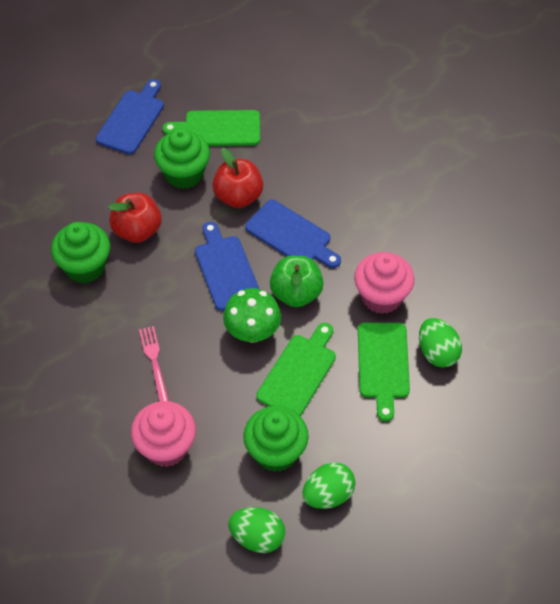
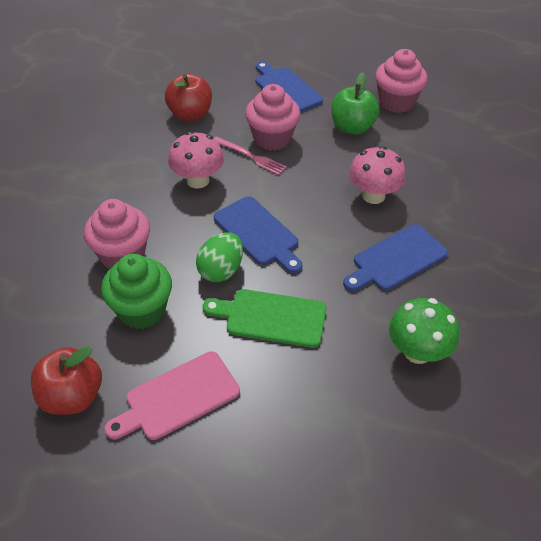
green cupcake: [51,222,110,283] [154,128,210,189] [243,406,309,472] = 3 -> [101,254,172,329] = 1
green cutting board: [163,110,260,146] [257,323,336,416] [358,323,410,422] = 3 -> [203,289,327,348] = 1
green egg: [228,507,285,553] [303,463,355,509] [419,318,462,367] = 3 -> [196,232,243,282] = 1
pink cupcake: [131,401,196,467] [354,252,414,314] = 2 -> [84,199,150,269] [245,84,301,151] [375,49,427,113] = 3
pink cutting board: none = 0 -> [104,351,240,440] = 1
pink mushroom: none = 0 -> [168,132,224,189] [349,146,406,204] = 2

